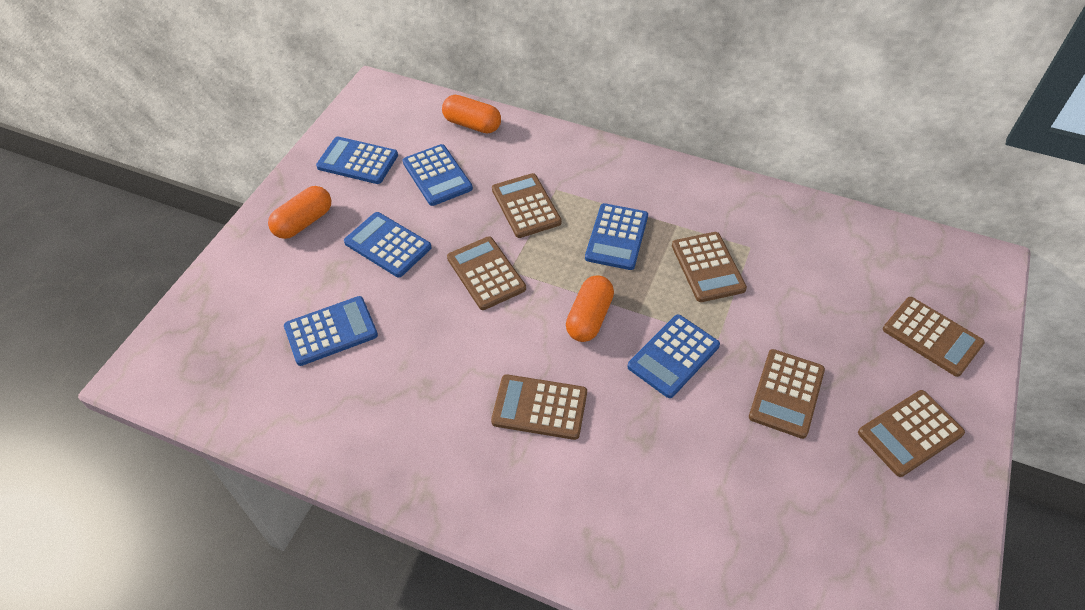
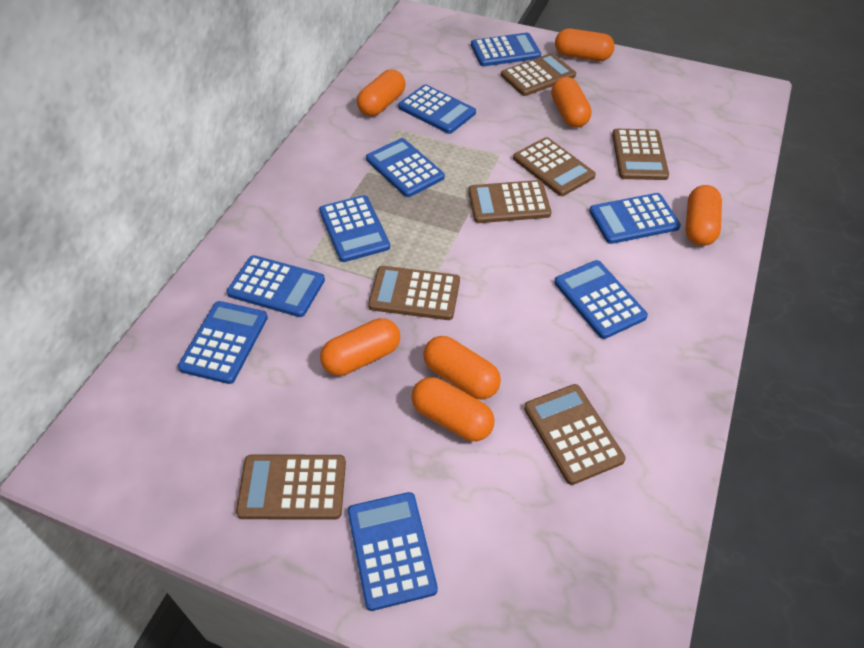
blue calculator: [284,296,378,366] [316,136,398,184] [344,212,431,277] [403,144,473,206] [585,203,648,270] [628,315,720,398] = 6 -> [178,301,268,384] [227,255,325,317] [319,195,390,262] [348,492,438,611] [366,138,445,197] [398,84,476,134] [471,33,541,66] [554,260,648,339] [589,193,681,244] = 9
orange capsule: [268,186,331,239] [442,95,501,133] [566,276,614,342] = 3 -> [320,318,400,376] [357,69,406,116] [411,377,494,441] [423,336,501,399] [551,77,592,128] [555,28,615,61] [686,185,722,246] = 7

